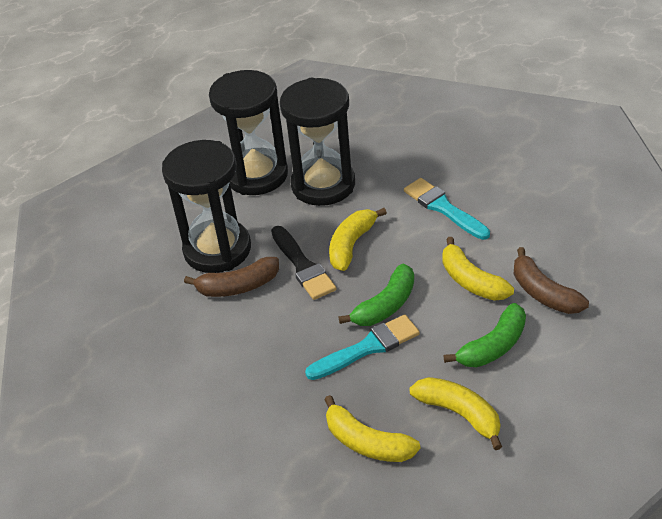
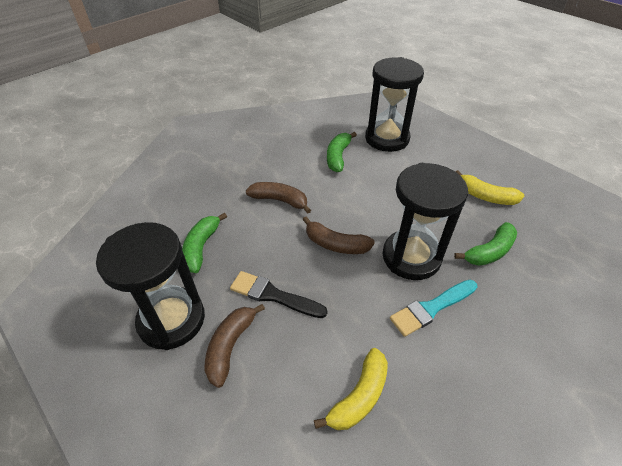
brown banana: [184,257,279,297] [514,247,589,314] = 2 -> [204,304,265,388] [246,182,311,214] [303,216,375,254] = 3
green banana: [338,264,414,326] [443,303,526,367] = 2 -> [182,213,227,273] [327,132,357,172] [454,222,517,266] = 3
turquoise brush: [305,315,420,380] [404,178,490,240] = 2 -> [390,280,477,337] = 1
yellow banana: [324,395,420,462] [329,208,387,271] [409,377,502,450] [442,237,514,301] = 4 -> [314,348,388,430] [455,170,524,205] = 2

